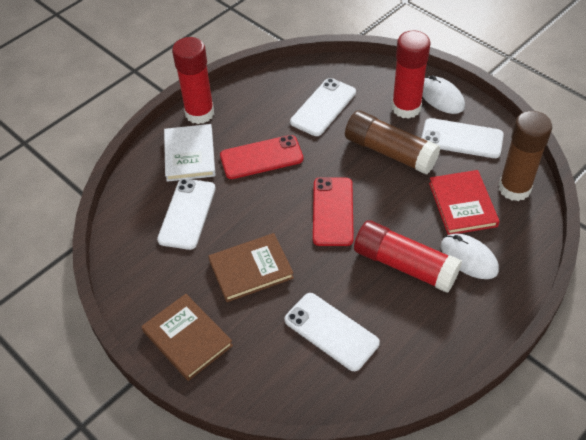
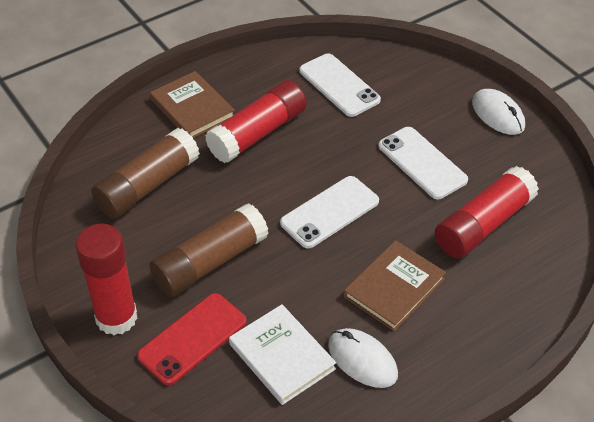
red book: [429,170,500,235] = 1 -> none = 0
red phone: [220,135,304,179] [313,177,354,246] = 2 -> [137,293,247,386] = 1
white phone: [157,179,215,250] [284,293,380,371] [290,78,356,136] [421,118,504,158] = 4 -> [280,176,379,249] [299,53,381,117] [378,127,468,199] = 3

